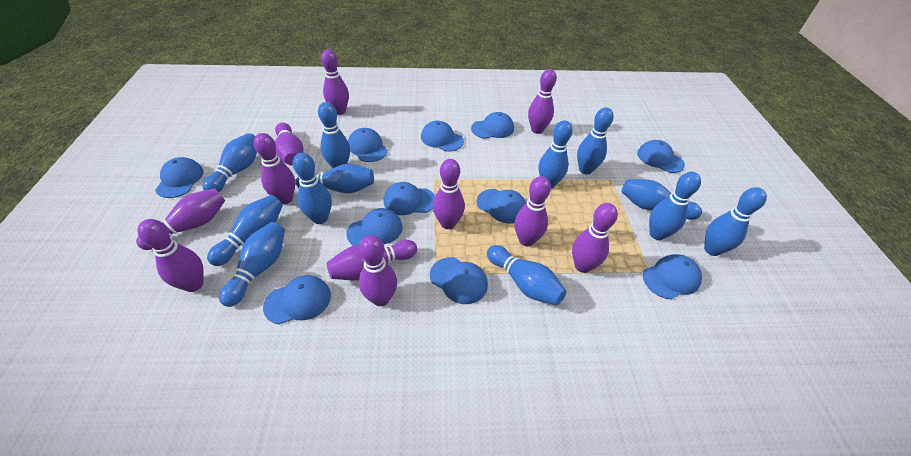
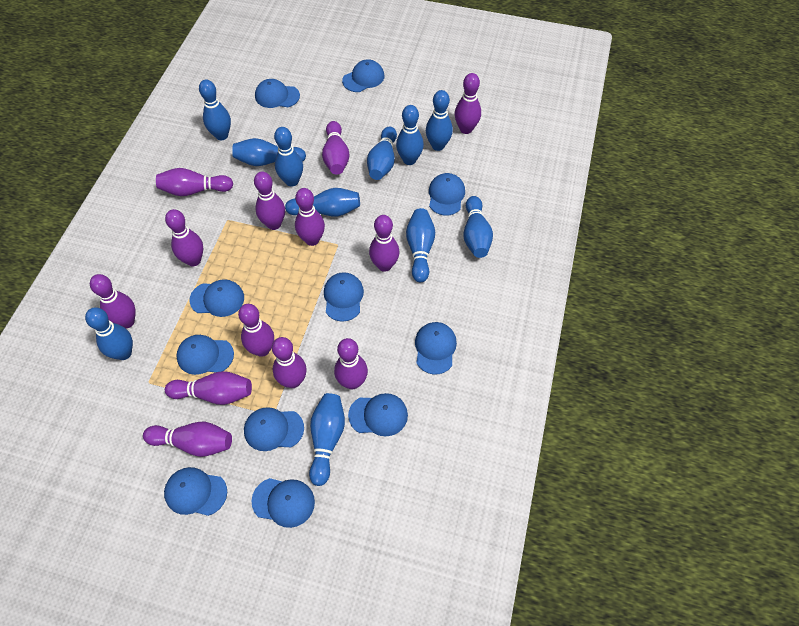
blue bowling pin: [203,133,257,192] [207,195,283,266] [219,222,285,307] [293,153,332,224] [296,164,374,193] [318,102,350,168] [487,245,567,305] [539,120,573,188] [577,107,614,174] [621,179,702,220] [649,172,701,240] [704,187,767,256] = 12 -> [85,307,133,360] [199,80,231,140] [232,138,306,166] [274,127,303,187] [285,188,360,217] [309,393,345,486] [367,127,397,180] [396,105,424,165] [406,208,435,282] [426,90,453,151] [464,196,493,258] = 11
purple bowling pin: [136,188,225,250] [138,219,204,292] [254,133,295,204] [275,122,304,166] [321,49,349,115] [327,240,417,281] [359,235,397,306] [433,159,465,229] [514,176,551,246] [528,69,557,134] [572,203,618,273] = 11 -> [90,274,136,328] [143,422,232,457] [156,168,233,196] [165,209,203,266] [165,371,252,405] [238,304,274,357] [254,172,285,230] [272,337,306,388] [295,188,325,246] [322,121,350,175] [334,338,368,389] [369,215,400,272] [455,73,481,134] = 13

